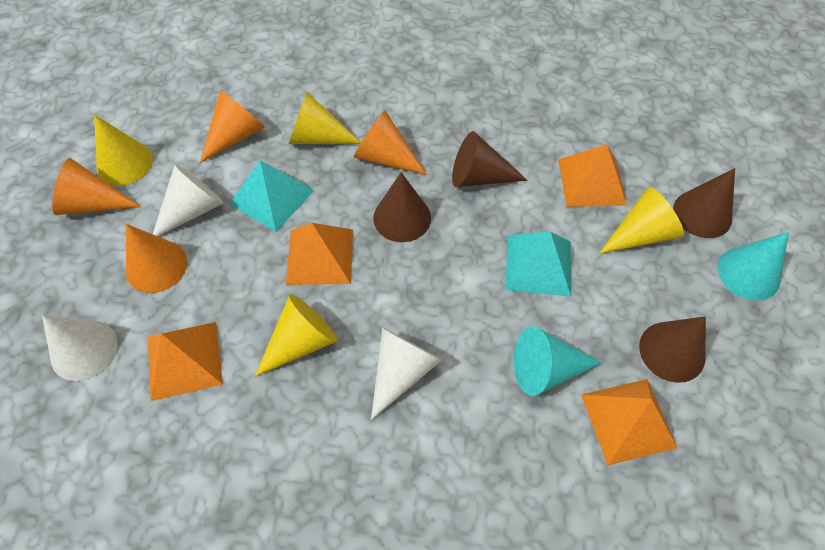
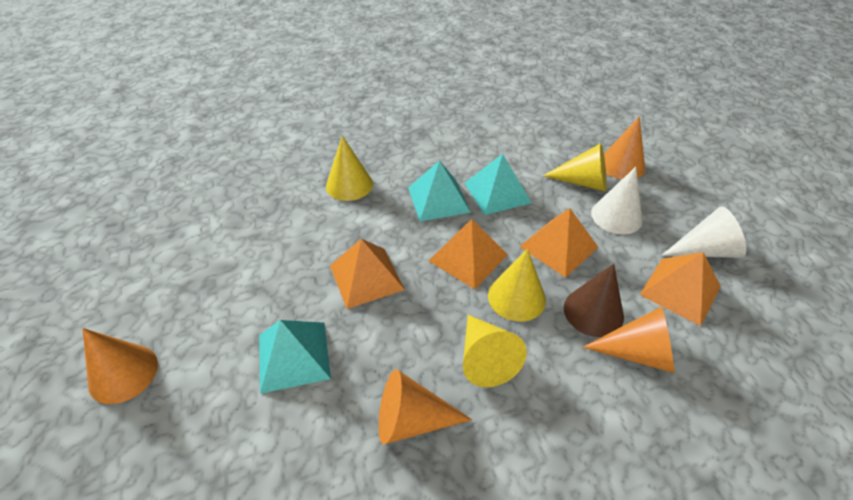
brown cone: [373,172,431,242] [452,131,528,187] [639,316,706,383] [673,168,735,238] = 4 -> [564,264,624,337] = 1
turquoise cone: [514,326,602,396] [718,232,789,301] = 2 -> none = 0
turquoise pyramid: [230,160,314,232] [505,232,571,297] = 2 -> [259,320,331,394] [408,161,471,222] [465,154,532,215] = 3
white cone: [42,315,118,381] [153,164,223,236] [371,328,442,420] = 3 -> [591,167,643,235] [661,206,746,258] = 2

